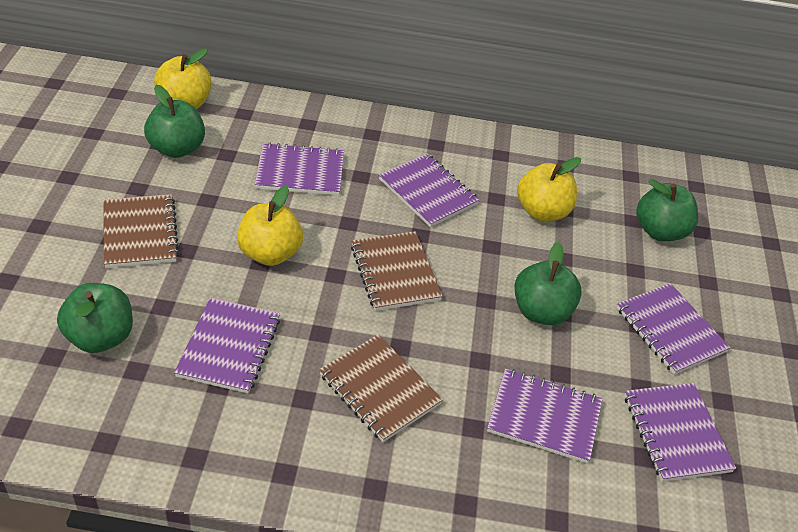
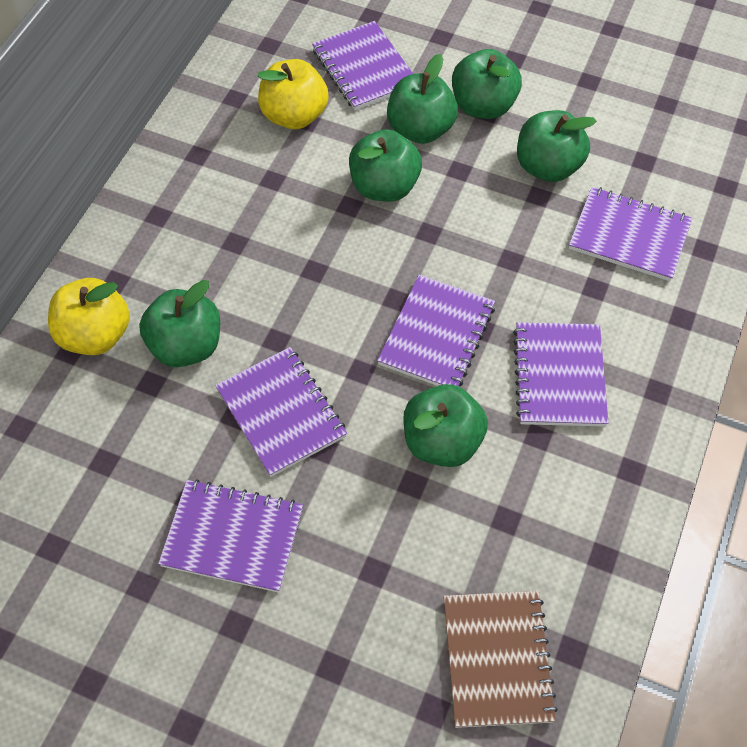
brown notebook: [103,194,179,268] [319,334,443,442] [351,231,443,311] = 3 -> [444,591,558,728] = 1
green apple: [57,283,133,353] [144,85,205,158] [514,242,582,325] [636,179,698,241] = 4 -> [139,280,220,367] [349,129,422,202] [387,54,458,144] [403,384,488,467] [452,49,522,119] [517,110,596,182] = 6
yellow apple: [154,49,212,109] [237,186,303,266] [517,157,581,221] = 3 -> [48,278,130,355] [258,59,329,129] = 2

